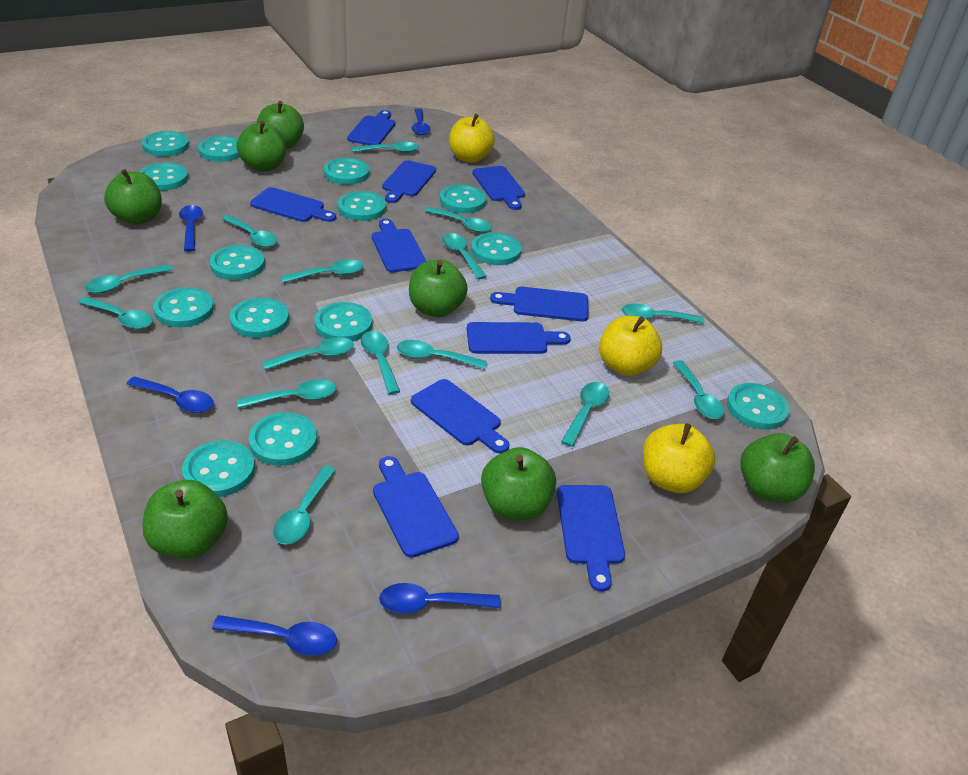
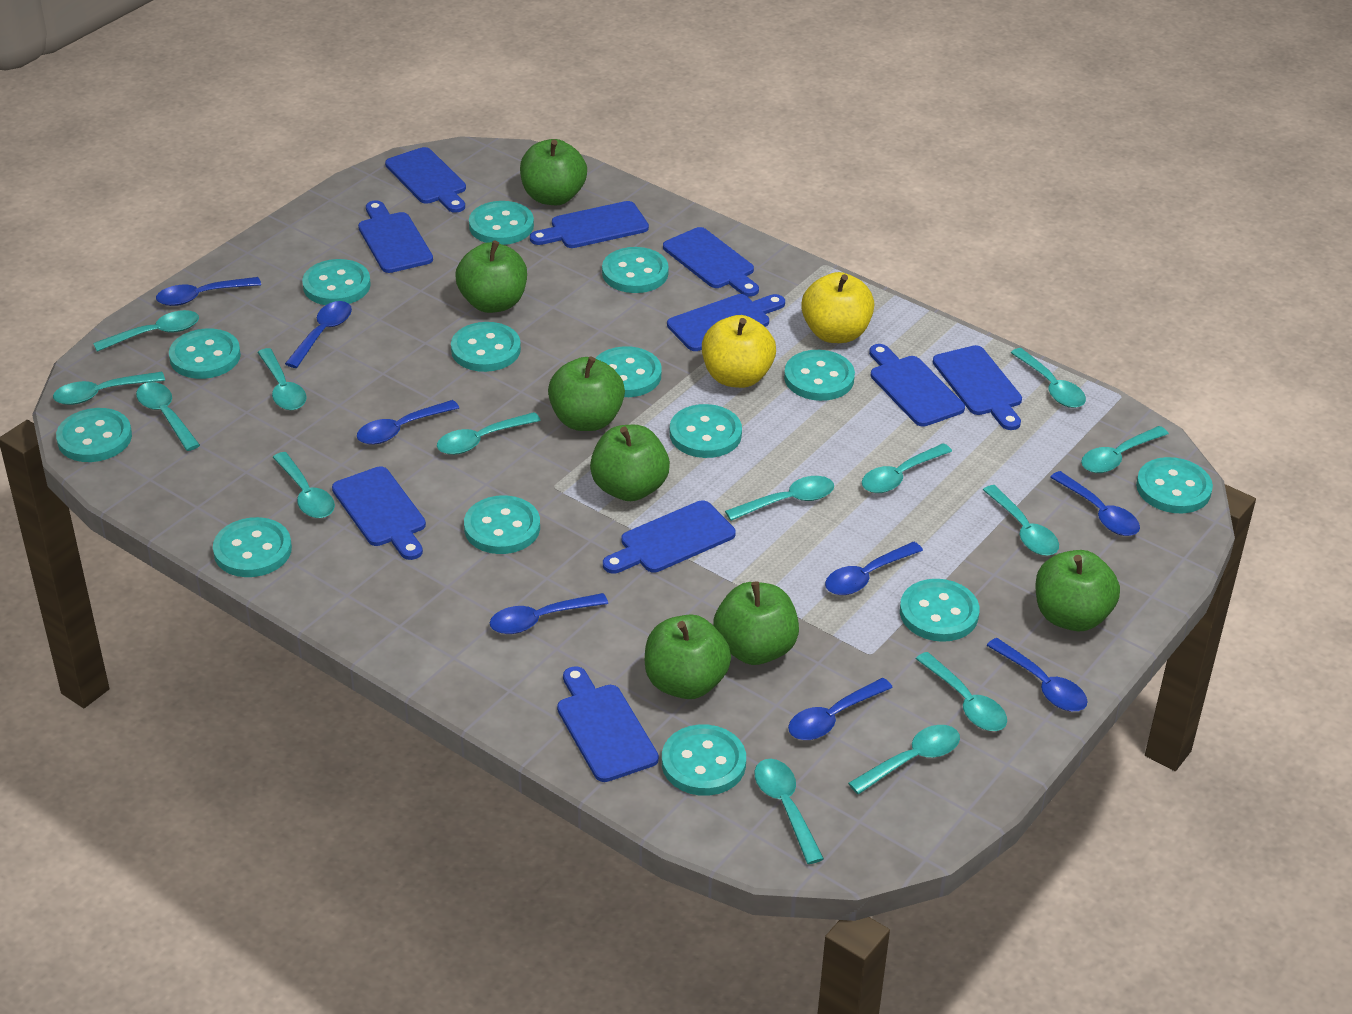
blue spoon: [127,376,214,413] [179,205,203,252] [212,615,337,656] [379,583,500,613] [412,108,430,135] = 5 -> [156,277,261,306] [285,301,352,368] [357,400,459,445] [490,593,608,634] [788,678,893,740] [825,542,923,595] [986,638,1088,711] [1050,471,1140,536] = 8
turquoise spoon: [78,297,153,329] [85,264,173,293] [222,215,277,247] [237,379,336,408] [262,337,354,370] [273,466,336,544] [281,260,363,283] [352,142,419,153] [361,331,400,394] [397,340,487,369] [425,207,491,233] [442,233,487,279] [561,382,609,447] [621,304,704,324] [673,360,724,419] = 15 -> [53,372,165,405] [93,310,199,352] [136,382,200,451] [258,348,307,410] [273,452,335,518] [437,412,541,455] [725,476,834,521] [754,759,824,864] [848,725,960,794] [862,443,952,493] [916,652,1007,731] [983,485,1059,556] [1011,348,1086,408] [1081,426,1169,473] = 14
yellow apple: [449,114,495,163] [599,316,662,376] [643,423,715,493] = 3 -> [702,315,776,388] [801,272,874,343] = 2

